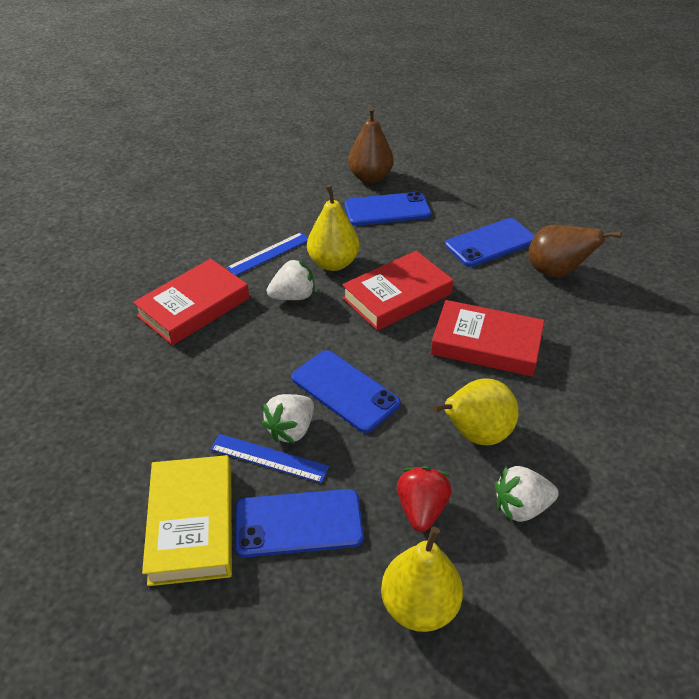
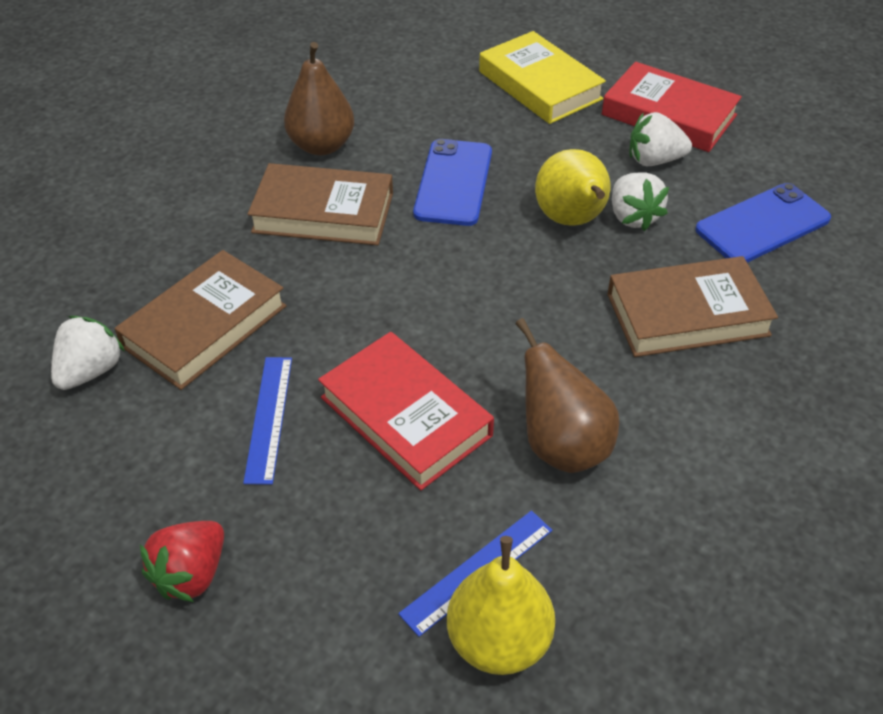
blue phone: [235,489,364,557] [292,350,400,433] [345,192,431,226] [445,218,535,267] = 4 -> [413,139,492,226] [695,183,831,263] = 2
brown book: none = 0 -> [114,250,287,390] [248,163,393,245] [607,256,778,357] = 3
red book: [133,259,249,345] [342,251,454,331] [430,300,545,377] = 3 -> [318,332,494,490] [602,62,742,152] = 2
yellow pear: [307,185,359,271] [381,527,463,632] [432,378,519,446] = 3 -> [447,536,555,675] [535,149,610,226] = 2

